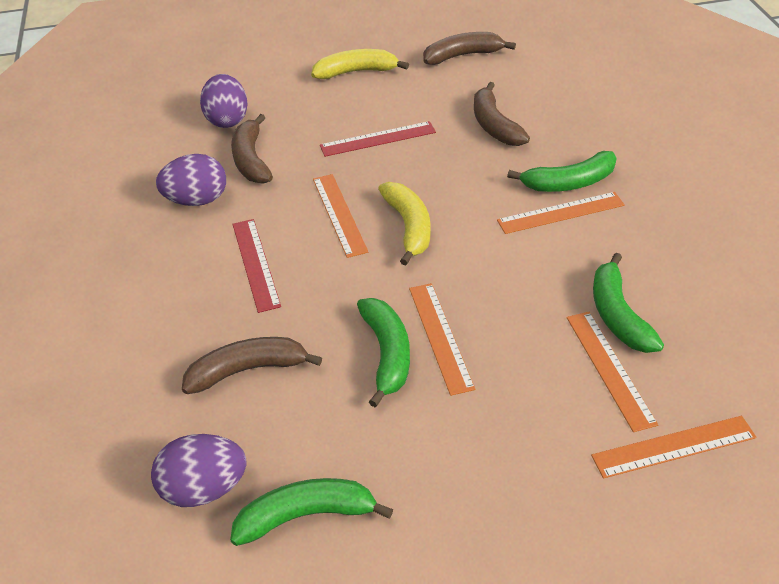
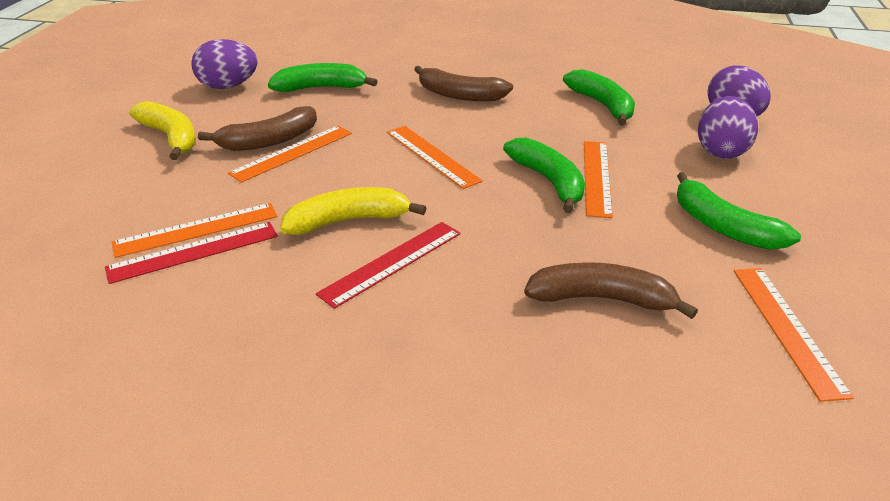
brown banana: [182,337,322,394] [231,114,273,184] [423,32,516,65] [474,82,530,146] = 4 -> [198,106,317,151] [414,66,513,101] [524,262,698,319] = 3

